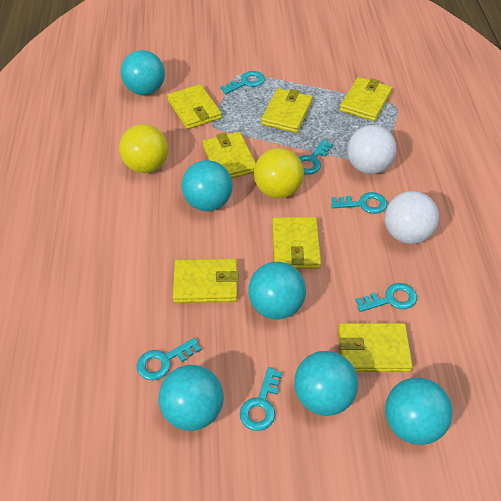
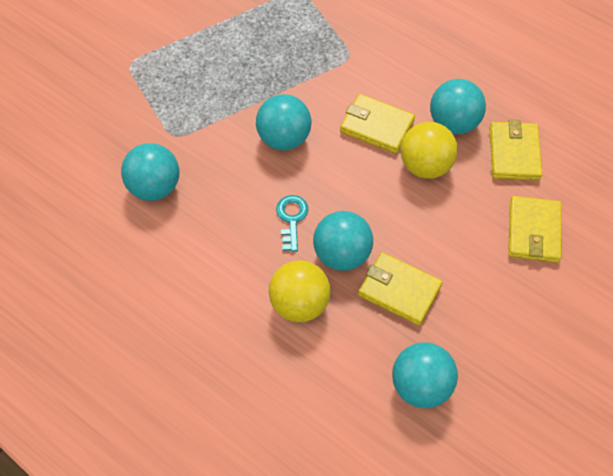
turquoise ball: [121,50,165,95] [159,365,223,431] [182,160,233,211] [248,262,306,319] [294,351,358,416] [385,378,453,445] = 6 -> [121,143,179,201] [256,94,311,150] [313,211,373,271] [392,342,458,408] [430,79,486,134] = 5
turquoise key: [137,338,201,380] [220,71,265,94] [240,367,282,431] [298,140,333,175] [331,192,387,214] [355,283,417,312] = 6 -> [276,195,308,252] = 1
white ball: [347,125,397,174] [385,191,439,244] = 2 -> none = 0
yellow wallet: [167,84,222,129] [173,259,239,303] [203,132,256,179] [261,88,313,133] [272,217,321,269] [338,323,413,372] [340,77,392,121] = 7 -> [340,94,415,154] [358,252,442,325] [489,119,542,180] [508,196,561,263] = 4

